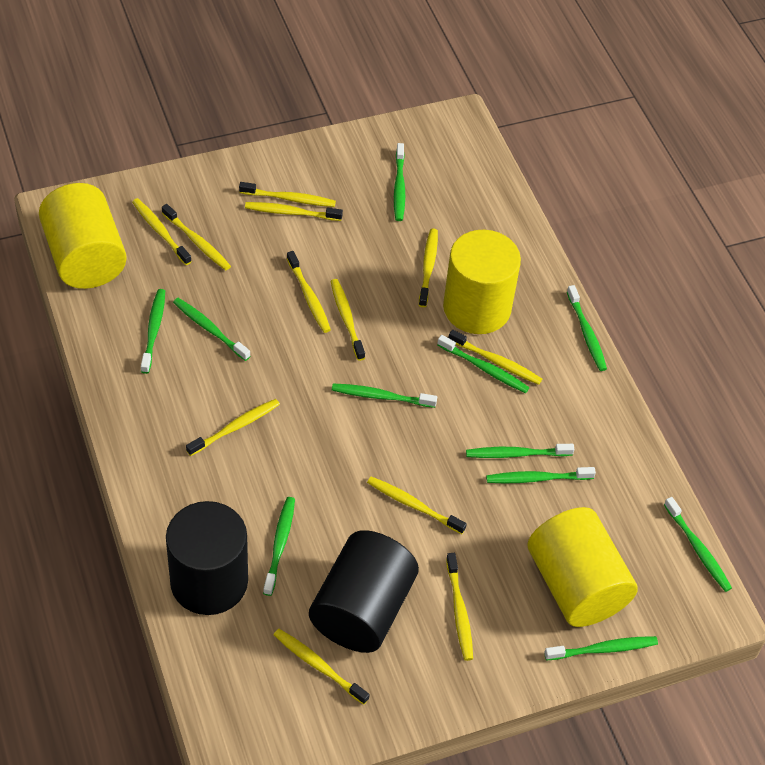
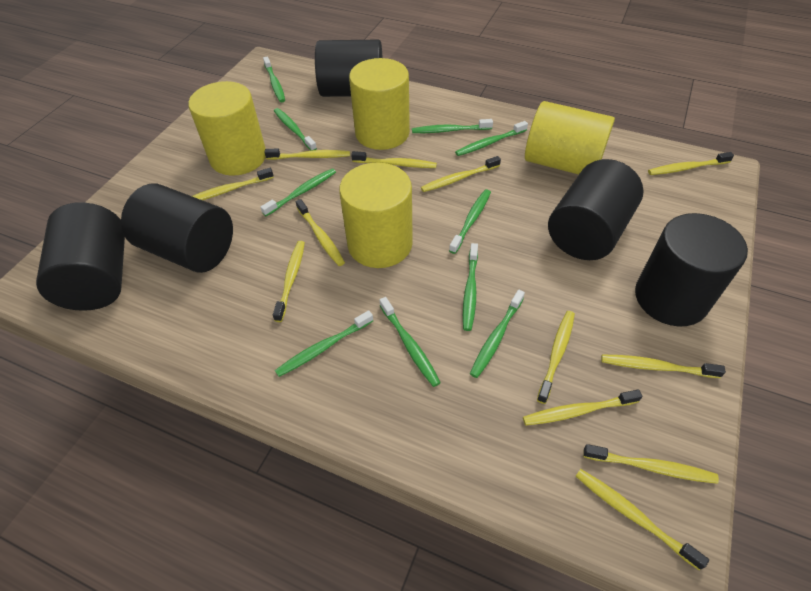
black cylinder: [166,501,248,615] [309,530,419,653] = 2 -> [36,202,125,311] [121,184,233,273] [315,40,383,97] [548,159,644,260] [635,213,748,327] = 5
green toothbrush: [141,289,165,374] [173,298,250,361] [263,497,295,596] [332,383,437,408] [394,143,405,221] [437,335,530,393] [466,444,574,458] [486,467,596,483] [544,636,658,660] [567,285,607,371] [664,497,732,592] = 11 -> [260,168,336,216] [263,56,285,102] [274,108,317,151] [275,310,373,377] [380,297,441,387] [412,119,493,133] [449,189,491,254] [455,121,528,156] [463,243,478,331] [470,290,525,378] = 10
yellow cylinder: [39,183,127,289] [443,230,521,334] [528,507,638,627] = 3 -> [188,81,266,176] [339,163,413,268] [349,58,410,150] [525,101,615,175] = 4

